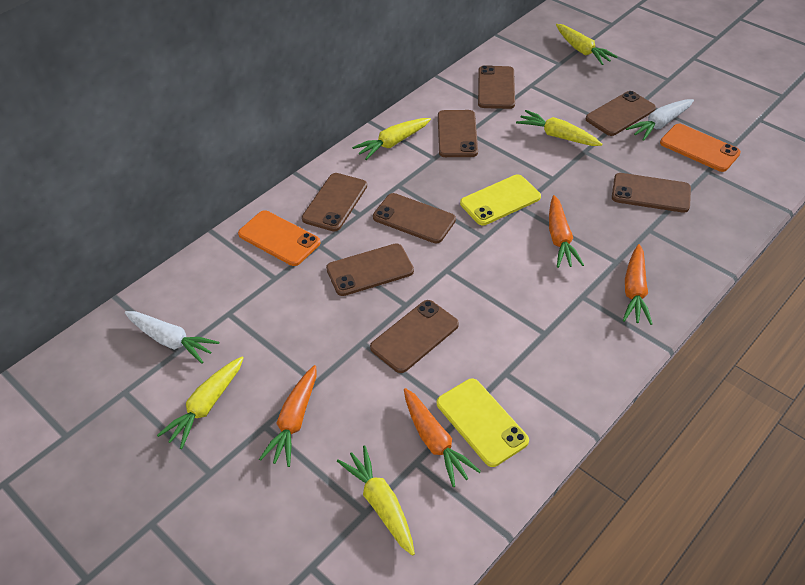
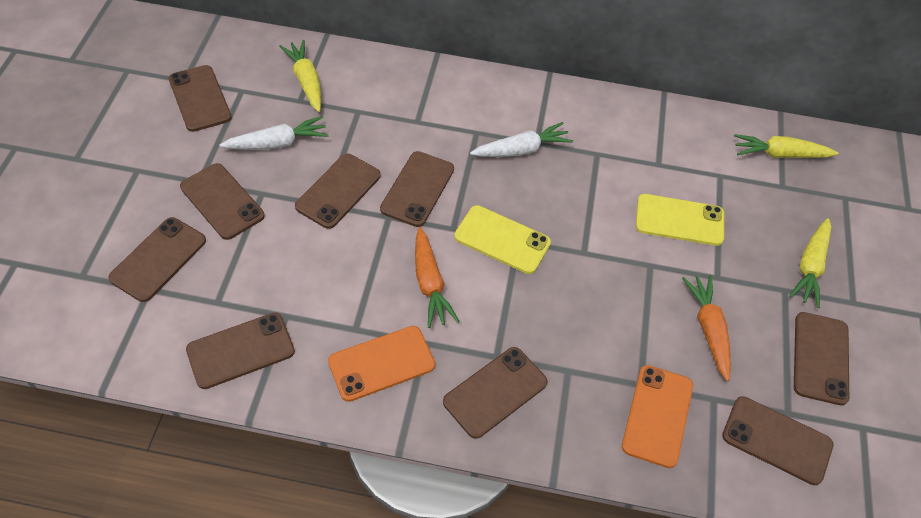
brown phone: [302,173,367,231] [326,244,414,296] [370,300,459,373] [373,193,456,243] [438,110,478,157] [478,65,515,109] [585,91,656,136] [612,173,691,213] = 8 -> [108,217,206,302] [169,65,232,132] [180,163,265,240] [186,313,295,389] [295,154,381,229] [380,151,454,227] [443,347,548,439] [722,396,833,485] [794,312,849,405] = 9
orange carrot: [259,365,316,467] [404,388,481,487] [549,195,584,268] [623,244,652,325] = 4 -> [415,227,459,328] [682,275,731,381] = 2
yellow carrot: [157,357,244,449] [337,446,415,556] [352,118,431,160] [516,110,602,146] [556,24,618,65] = 5 -> [279,40,321,112] [734,134,838,158] [789,218,831,308] = 3

